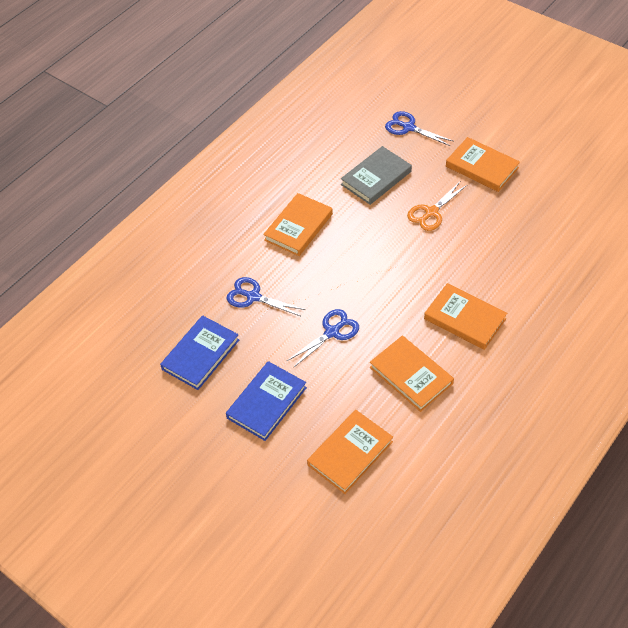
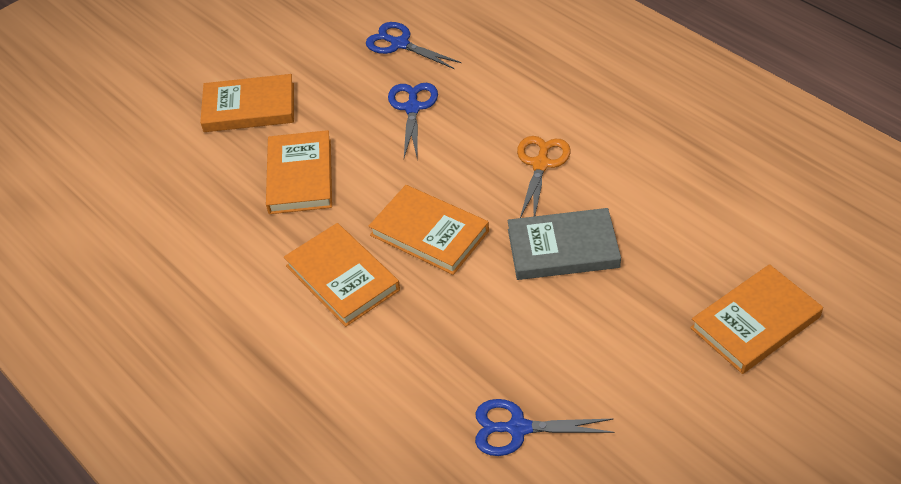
blue book: [160,315,239,390] [226,361,307,441] = 2 -> none = 0

